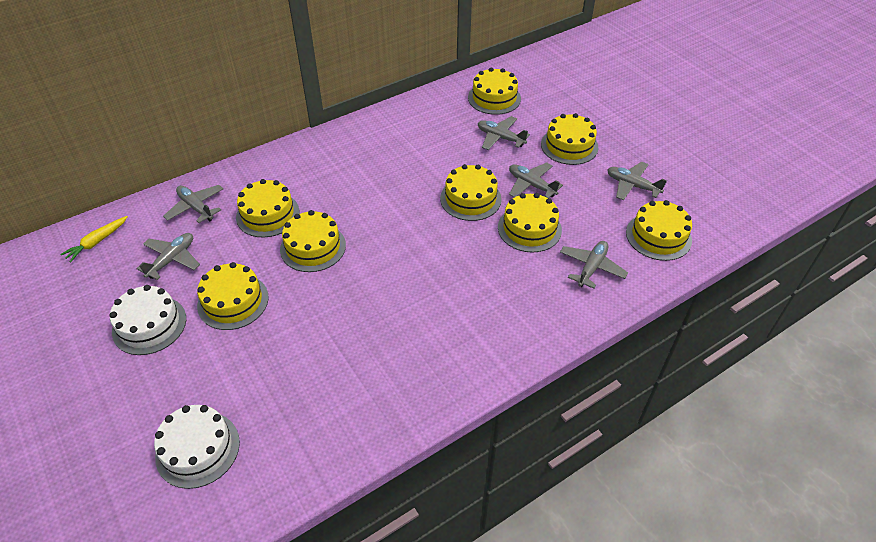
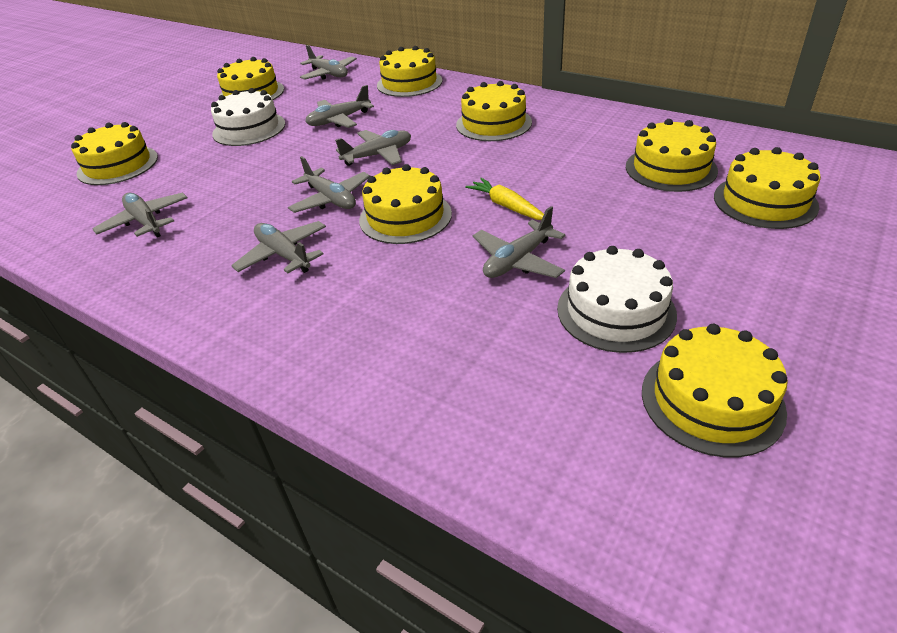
grey plane: [136,233,200,280] [163,185,223,223] [478,116,530,150] [509,162,563,198] [560,241,628,289] [607,162,667,200] = 6 -> [92,192,187,237] [231,221,326,274] [288,156,370,213] [300,45,357,80] [305,85,374,128] [335,130,411,166] [473,206,566,278] = 7

